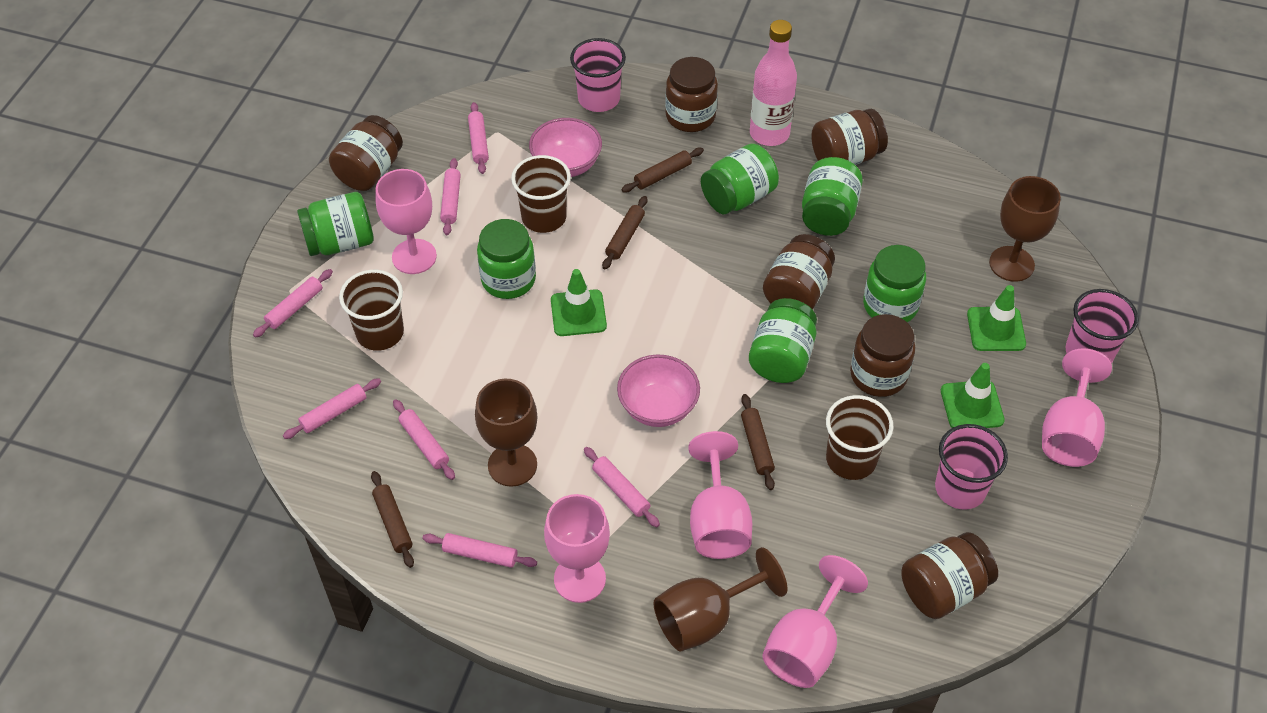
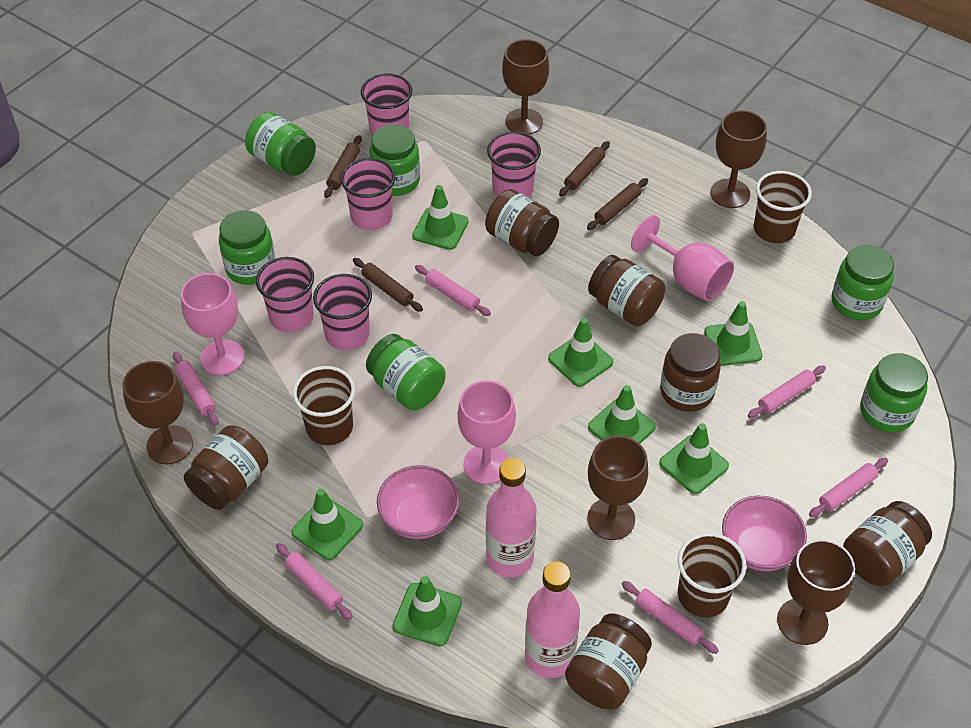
brown goblet: [475,379,537,487] [653,547,787,652] [989,176,1061,282] = 3 -> [123,361,193,464] [502,39,549,135] [587,436,648,540] [710,110,767,208] [777,539,855,645] = 5
green traffic cone: [551,269,607,336] [941,363,1005,428] [967,285,1026,351] = 3 -> [291,489,363,560] [393,576,462,646] [412,185,469,250] [548,318,613,387] [588,385,656,443] [659,423,729,494] [704,301,762,366] = 7
pink bottle: [750,20,797,146] = 1 -> [486,458,536,577] [525,561,580,678] = 2
pink cup: [570,38,626,112] [935,424,1008,510] [1066,289,1139,363] = 3 -> [256,257,314,332] [313,274,372,350] [341,158,395,230] [361,73,412,136] [487,131,541,197] = 5
pink goblet: [375,169,437,274] [544,494,610,603] [688,431,752,559] [762,555,868,688] [1042,349,1112,467] = 5 -> [181,273,245,375] [457,381,516,484] [631,215,734,301] = 3
pink rolling pin: [253,269,333,338] [283,378,381,439] [393,399,455,480] [422,533,537,568] [440,158,461,235] [468,102,489,174] [584,447,660,527] = 7 -> [173,351,218,426] [276,543,353,620] [415,265,491,316] [622,581,719,654] [748,365,826,418] [809,458,888,517] = 6

